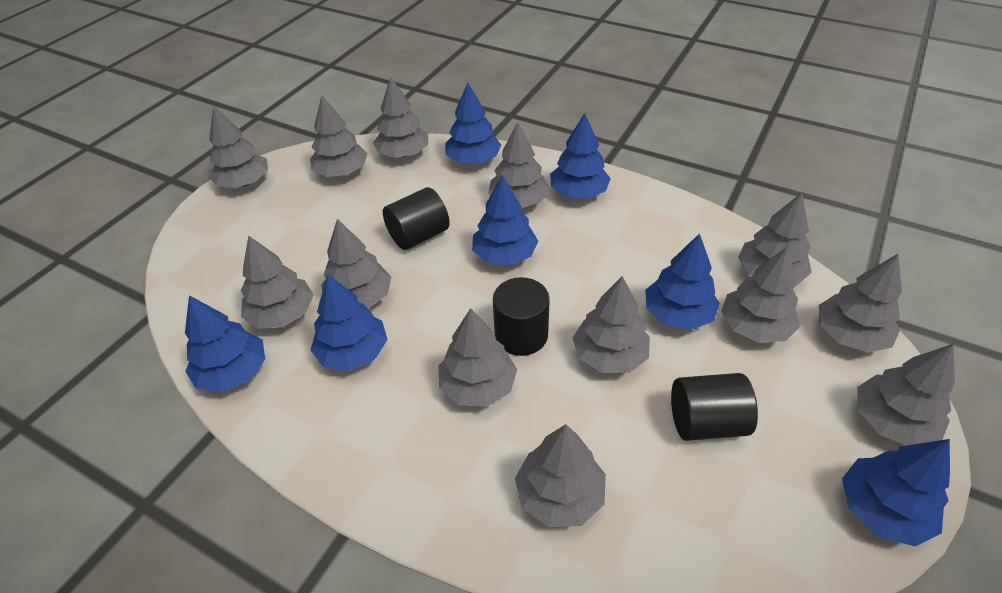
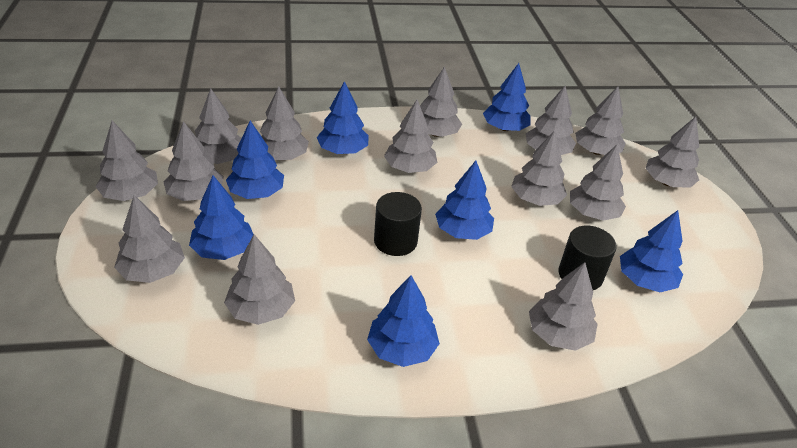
black cylinder: [383,187,450,250] [493,277,550,356] [671,373,758,441] = 3 -> [374,192,422,256] [558,225,617,290] = 2
grey tree: [209,106,268,188] [241,235,314,329] [310,96,367,177] [321,219,391,309] [373,77,428,158] [438,308,517,407] [488,122,550,208] [515,424,606,527] [573,276,650,373] [721,246,800,343] [738,193,812,285] [819,254,902,353] [857,344,955,445] = 13 -> [96,120,158,201] [114,195,185,283] [164,121,223,201] [195,88,241,164] [224,235,295,325] [260,86,309,160] [384,100,437,173] [420,66,462,137] [511,130,567,206] [526,86,576,155] [529,262,598,351] [570,145,626,221] [575,86,626,155] [645,117,699,187] = 14

